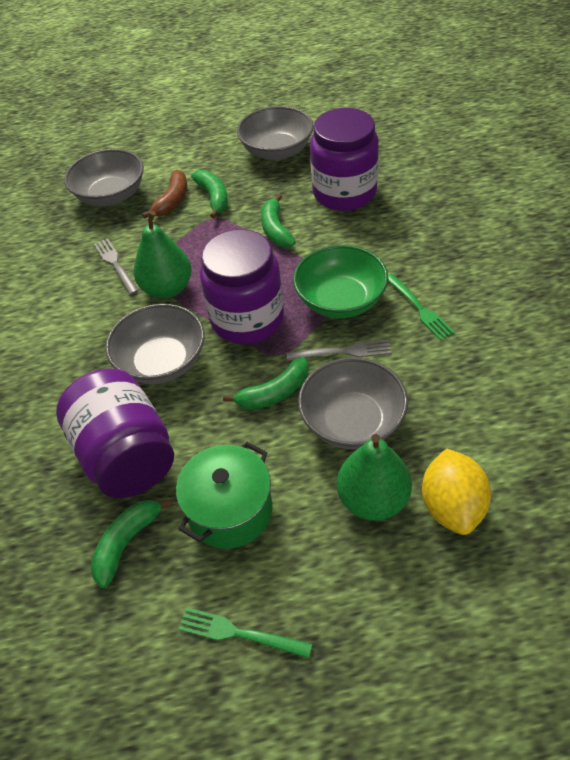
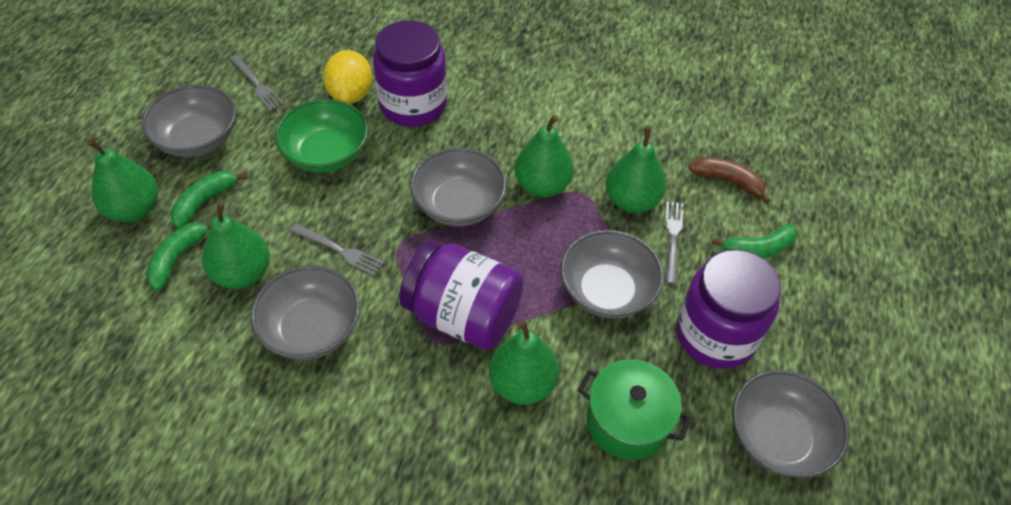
green banana: [91,499,173,588] [191,170,228,218] [223,357,309,410] [261,194,296,247] = 4 -> [146,222,211,291] [171,171,247,229] [712,224,798,259] = 3
green fork: [179,607,312,658] [388,273,455,340] = 2 -> none = 0
green pear: [134,211,192,299] [337,434,412,521] = 2 -> [87,139,158,222] [202,202,270,289] [489,320,559,405] [514,115,574,197] [606,127,666,213] = 5
grey bowl: [64,149,144,206] [105,304,205,384] [237,106,314,160] [298,357,408,449] = 4 -> [141,85,236,157] [251,265,360,360] [410,148,507,226] [561,230,664,319] [732,370,849,478] = 5
grey fork: [94,238,139,295] [286,339,391,361] = 2 -> [229,55,284,111] [290,223,384,276] [665,201,684,284] = 3

